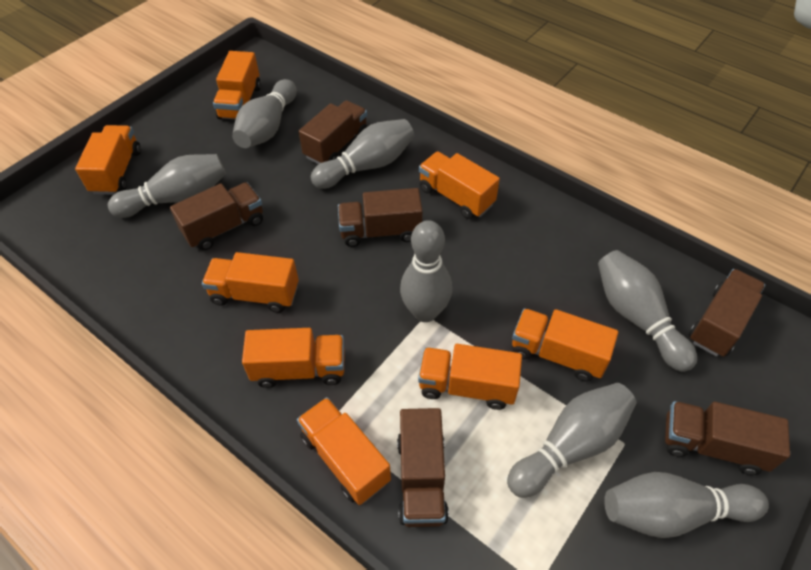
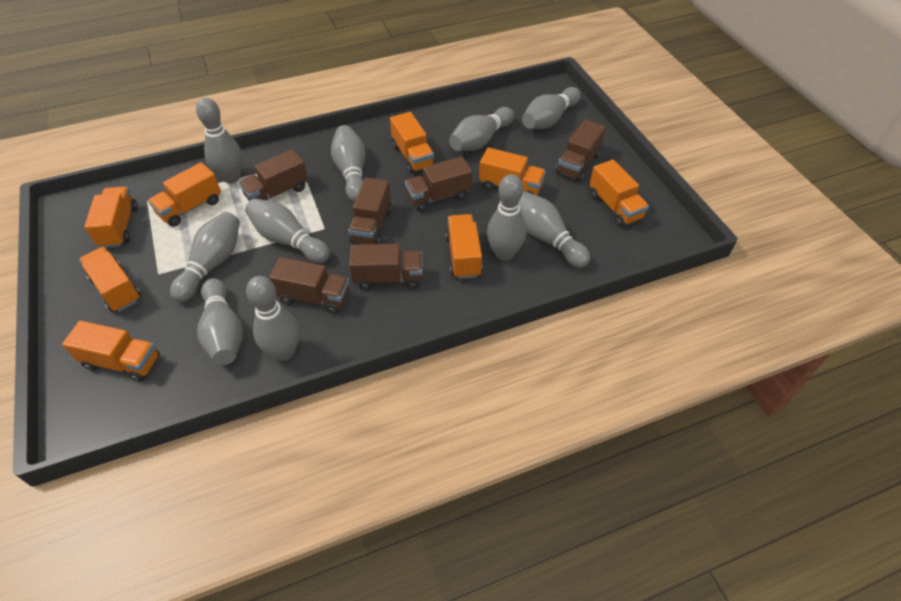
grey bowling pin: [107,154,226,218] [232,79,297,148] [311,119,414,189] [400,220,452,322] [507,383,636,498] [598,250,697,372] [604,472,769,538] = 7 -> [170,212,240,302] [196,98,243,183] [197,278,243,365] [245,198,330,263] [246,276,299,361] [331,125,366,202] [449,107,514,151] [487,174,526,261] [519,191,590,268] [522,87,581,129] = 10

